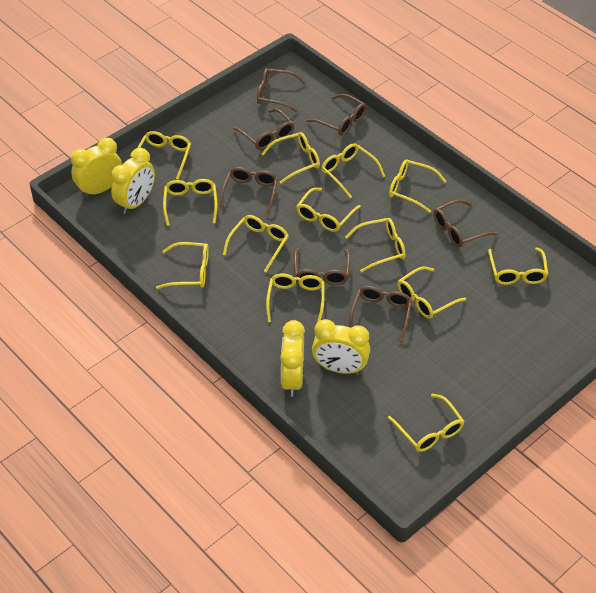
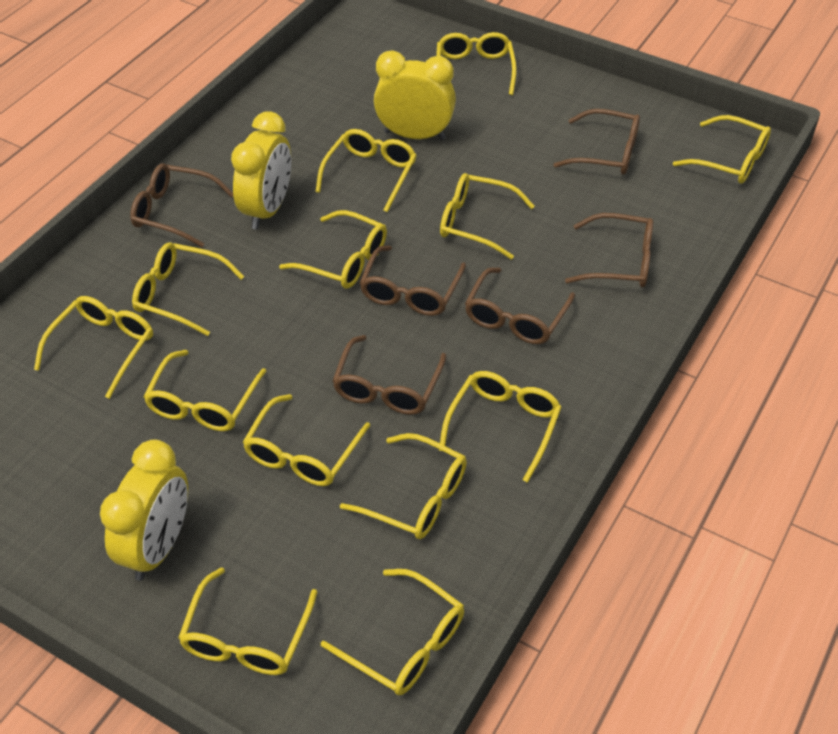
brown glasses: [220,167,278,217] [233,109,294,150] [257,68,306,112] [294,248,350,285] [306,94,367,136] [349,286,412,343] [434,200,498,247] = 7 -> [130,164,233,247] [332,335,446,415] [360,245,466,316] [465,268,575,344] [553,109,640,175] [565,213,653,288] = 6
yellow clock: [71,138,122,197] [111,148,155,214] [280,320,305,397] [312,319,370,374] = 4 -> [100,439,188,580] [231,111,291,230] [374,50,456,140] = 3

